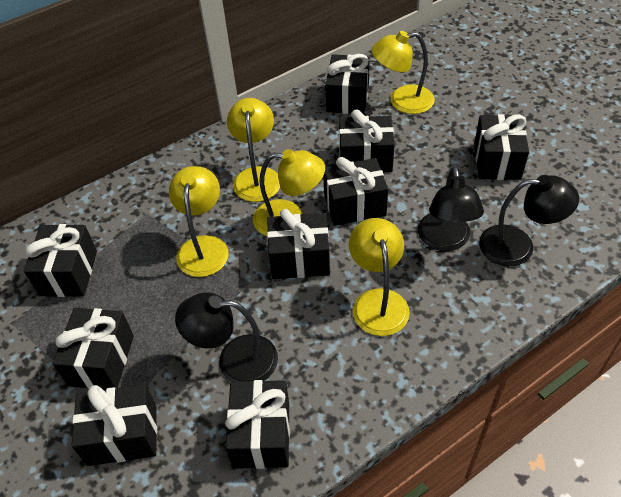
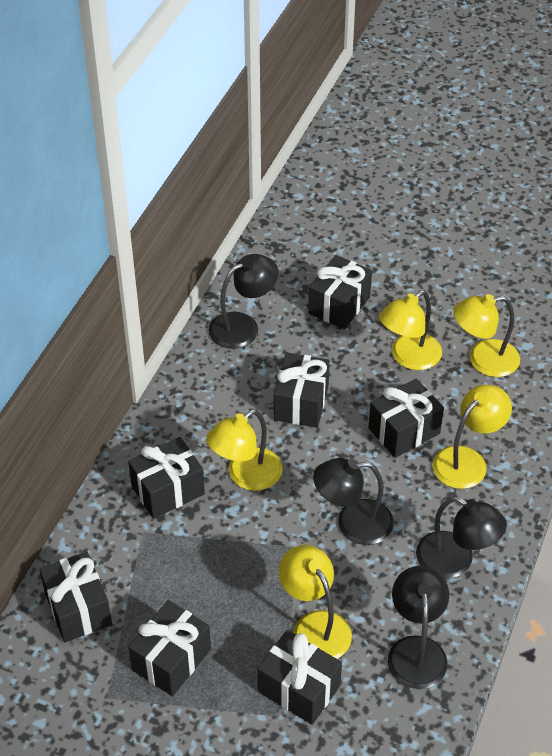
black gift: [24,224,97,297] [52,308,134,390] [72,384,157,466] [225,380,290,469] [267,209,330,279] [323,157,388,226] [325,54,370,114] [339,110,395,172] [474,114,529,180] = 9 -> [39,552,112,642] [128,437,205,519] [128,600,211,696] [258,630,342,725] [274,353,330,428] [308,255,372,329] [369,378,444,458] = 7
black lamp: [175,292,278,382] [418,166,484,251] [479,175,579,266] = 3 -> [209,254,278,349] [313,458,394,545] [388,566,449,689] [416,496,507,579] = 4

